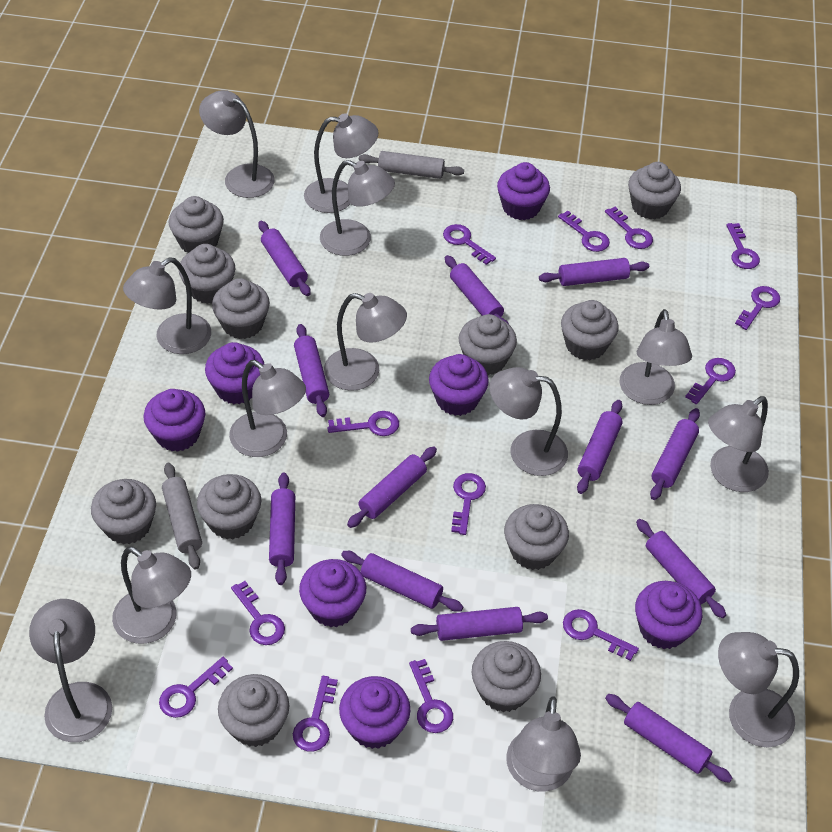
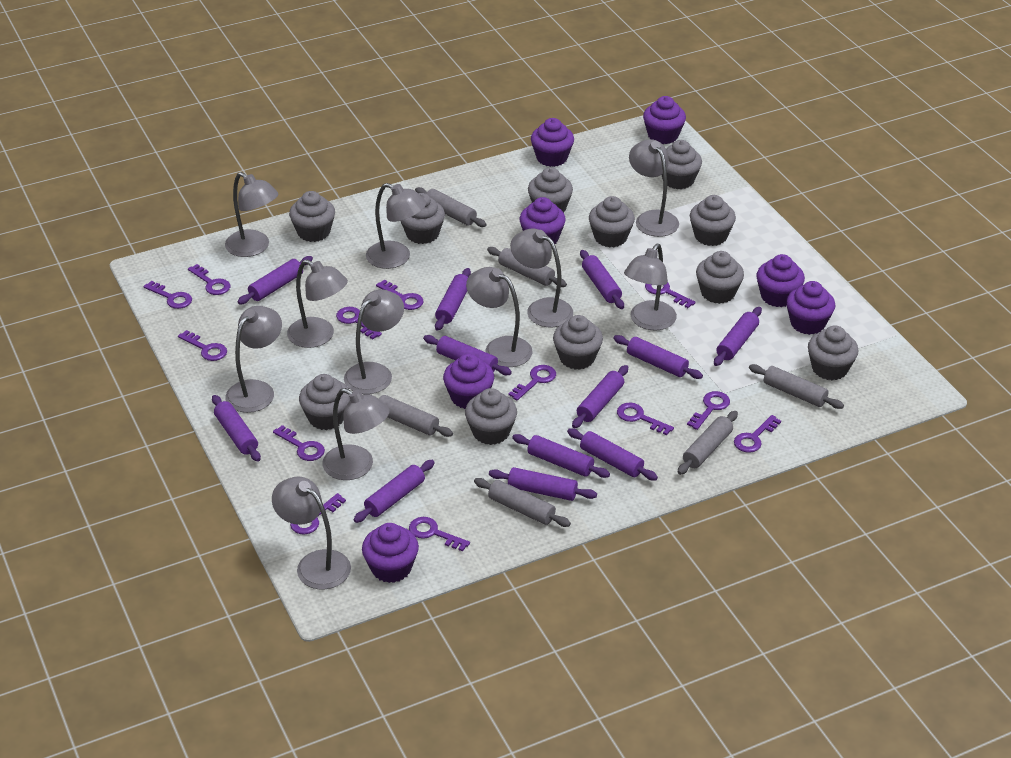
grey lamp: [29,599,112,742] [112,546,191,644] [123,258,211,354] [199,90,275,198] [229,360,306,457] [304,113,379,213] [320,160,395,256] [324,293,407,391] [490,367,568,476] [506,696,581,792] [620,309,692,405] [708,396,769,492] [718,632,799,748] = 13 -> [225,172,278,257] [225,306,282,413] [272,476,351,590] [287,260,348,348] [322,388,390,480] [344,289,404,394] [366,183,426,269] [466,267,532,367] [510,229,573,327] [624,244,677,331] [629,139,679,237] = 11
grey rolling pin: [162,463,202,570] [359,151,464,179] = 2 -> [363,394,453,437] [415,187,487,227] [474,478,571,527] [487,247,567,287] [678,411,738,475] [749,364,844,409] = 6

